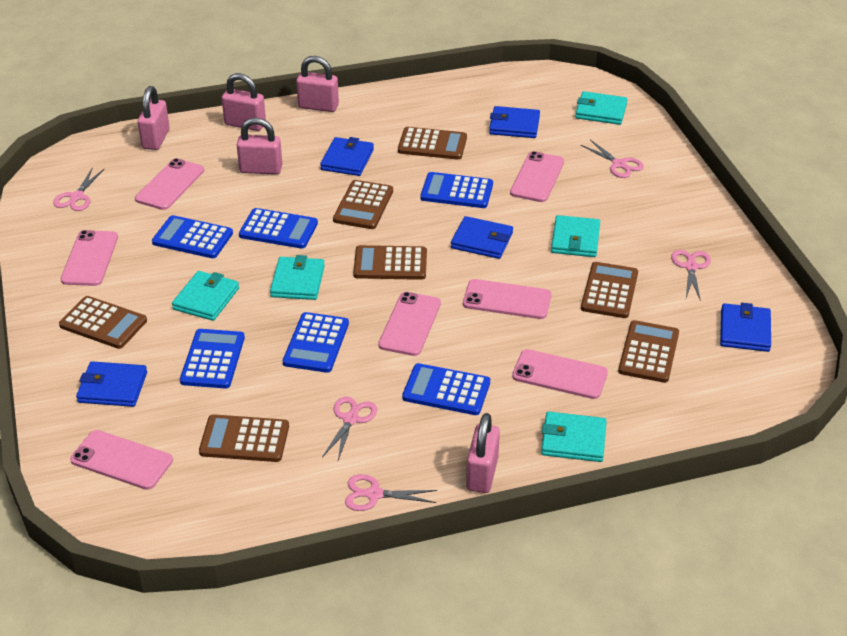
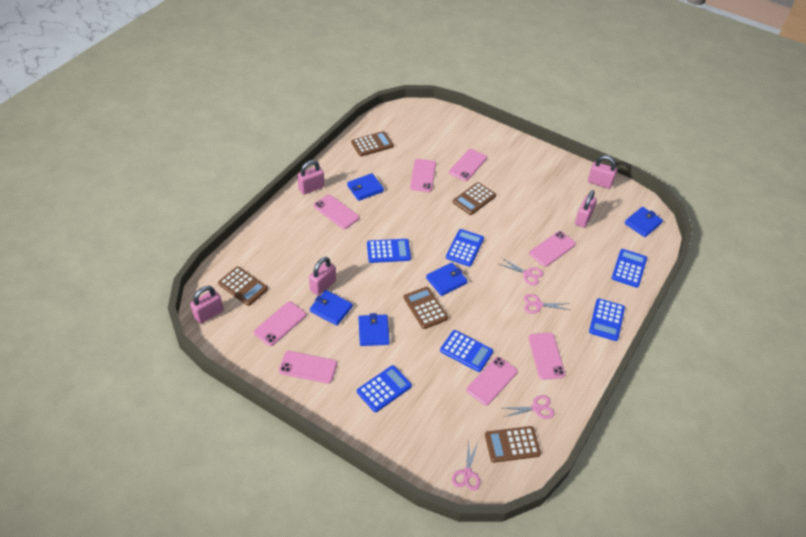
brown calculator: [59,296,147,349] [199,414,289,462] [333,180,393,229] [353,245,427,280] [398,127,467,160] [581,262,638,318] [618,320,679,383] = 7 -> [218,266,268,306] [351,131,394,157] [404,287,448,329] [453,182,496,215] [485,426,541,463] = 5
pink phone: [61,230,118,286] [70,430,173,490] [135,158,204,210] [378,292,441,356] [463,279,551,319] [510,151,564,202] [512,349,608,399] = 7 -> [254,301,306,346] [279,351,337,384] [313,194,359,229] [410,159,436,192] [449,149,487,181] [467,357,518,405] [529,231,576,267] [529,333,565,380] = 8
pink scissors: [53,167,104,211] [322,396,377,460] [345,474,437,511] [581,140,644,178] [671,250,711,301] = 5 -> [452,439,480,491] [499,258,543,285] [504,395,554,419] [524,294,570,314] = 4
turquoise wallet: [172,271,239,321] [270,255,325,300] [541,412,607,462] [551,215,600,257] [575,91,628,125] = 5 -> none = 0

